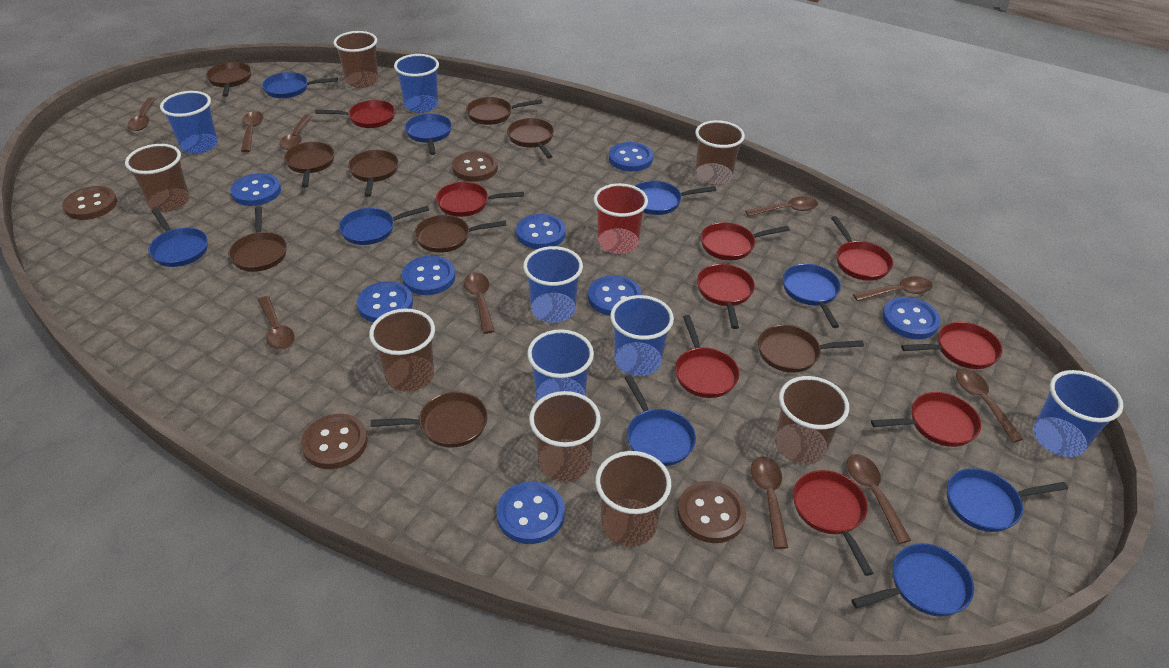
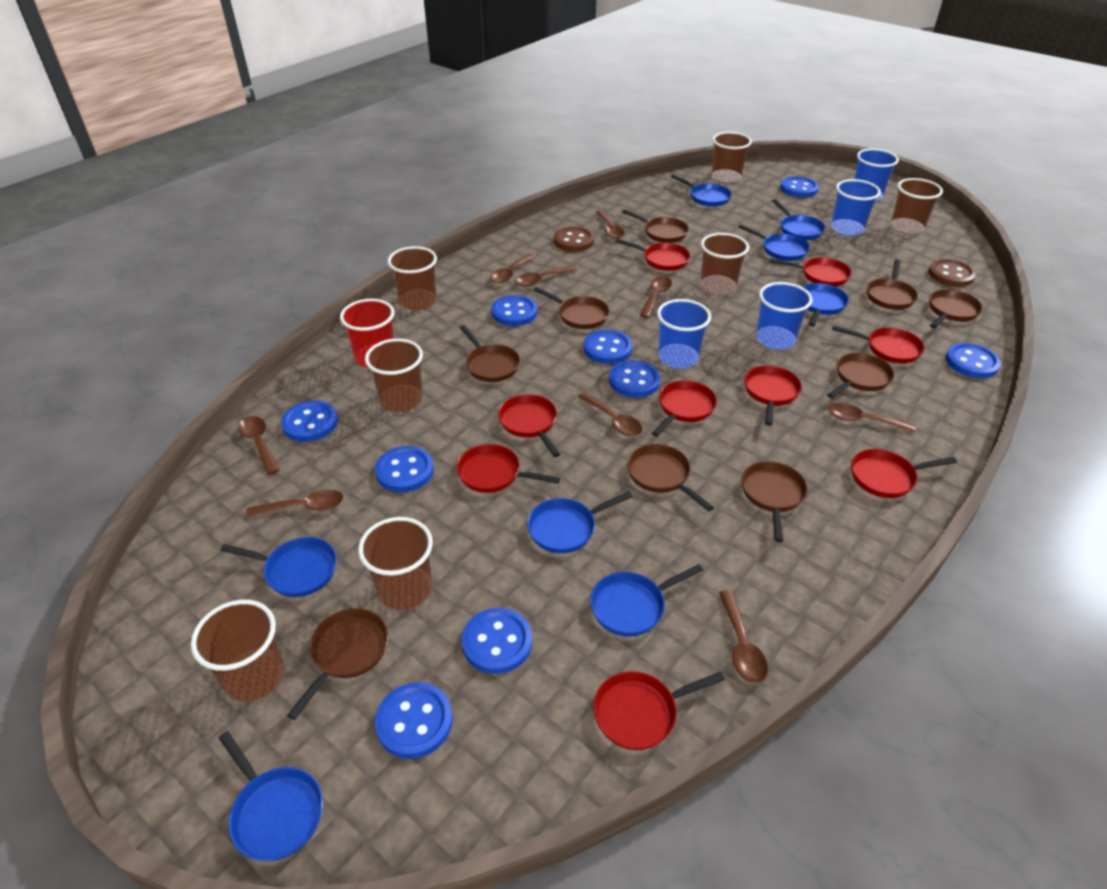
blue button: [230,173,281,206] [357,281,413,323] [402,256,455,295] [496,481,565,544] [516,214,566,249] [588,275,642,316] [609,142,653,172] [882,297,940,339] = 8 -> [281,400,338,442] [375,446,434,492] [375,682,453,759] [462,608,532,674] [491,295,537,326] [584,329,632,364] [609,360,661,398] [780,176,819,198] [946,343,1001,378] = 9
blue cup: [160,91,218,154] [394,54,439,113] [523,246,583,323] [527,329,594,401] [610,295,674,376] [1033,370,1123,457] = 6 -> [657,299,711,368] [756,282,812,350] [831,179,881,236] [854,148,899,201] = 4
blue pan: [148,208,208,267] [262,72,338,99] [339,206,429,245] [405,114,452,155] [624,375,696,466] [635,181,716,215] [782,264,841,328] [851,543,974,617] [947,468,1068,532] = 9 -> [219,731,323,861] [220,537,337,597] [527,491,633,553] [590,564,704,637] [671,174,732,207] [738,224,810,261] [772,199,825,241] [803,283,849,327] = 8
brown button: [62,186,117,220] [301,414,368,469] [452,151,498,182] [678,481,746,543] = 4 -> [554,226,594,252] [928,259,976,287] = 2
brown spoon: [127,97,156,131] [241,111,263,152] [258,296,295,350] [279,115,313,150] [464,273,494,334] [745,196,818,217] [751,456,788,549] [847,454,911,544] [853,276,933,301] [956,369,1023,443] = 10 -> [239,416,280,475] [246,489,344,517] [490,253,536,283] [515,265,577,286] [578,392,642,436] [596,210,625,239] [640,276,672,318] [719,590,768,684] [828,403,916,433] = 9

